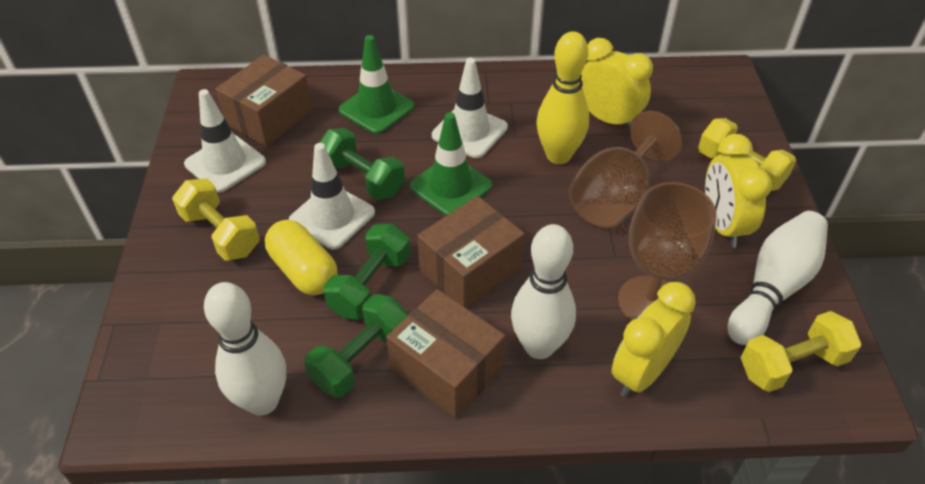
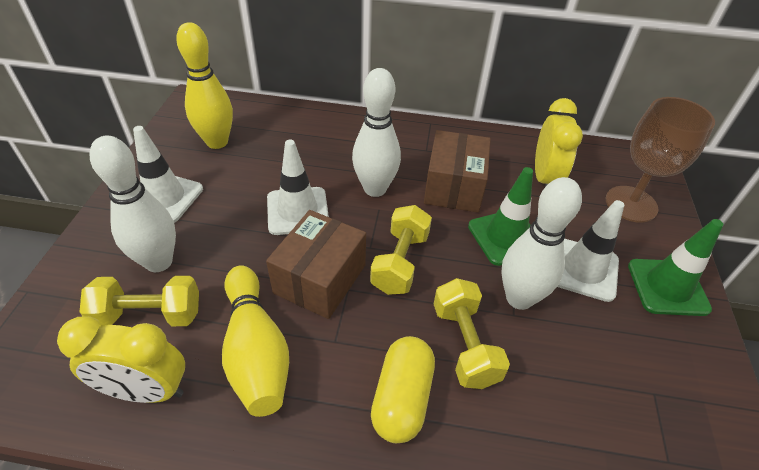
brown box: [215,55,312,147] [386,289,505,418] [417,196,525,308] = 3 -> [266,210,366,319] [424,130,491,212] = 2
brown goblet: [569,111,682,228] [618,182,717,321] = 2 -> [605,97,715,223] = 1
green dumbbell: [304,294,408,397] [319,128,405,200] [323,224,410,319] = 3 -> none = 0
yellow bowling pin: [537,31,589,164] = 1 -> [176,22,233,149] [222,265,289,417] = 2
yellow clock: [581,38,653,130] [611,282,696,397] [705,134,772,248] = 3 -> [57,316,185,403] [535,98,583,187] = 2

